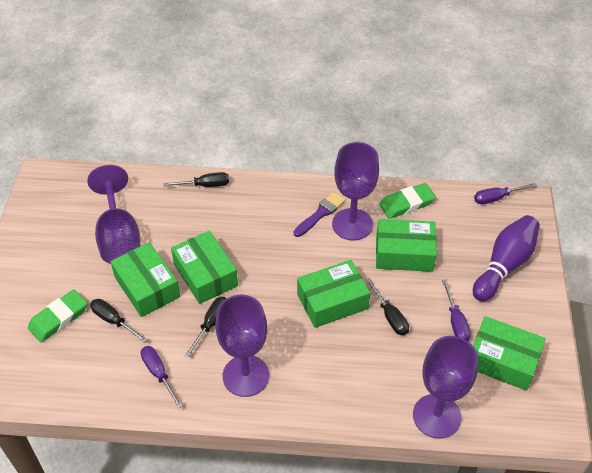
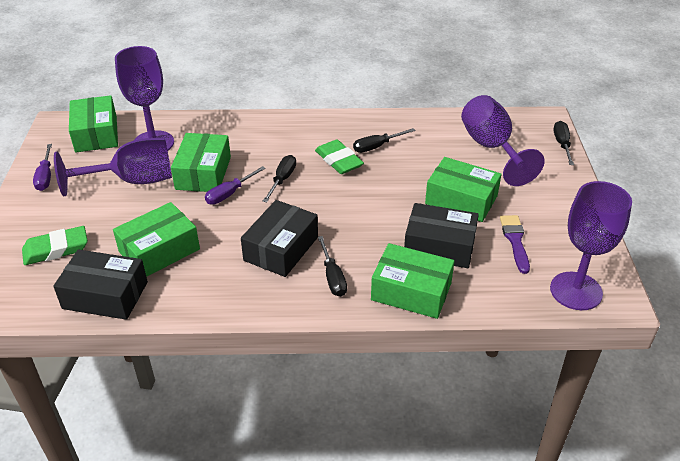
black box: none = 0 -> [53,250,148,320] [241,200,318,277] [404,203,479,268] = 3
purple bowling pin: [473,215,540,301] = 1 -> none = 0
purple screwdriver: [141,346,183,408] [442,280,471,341] [474,183,537,204] = 3 -> [33,144,52,191] [205,166,266,205] = 2

